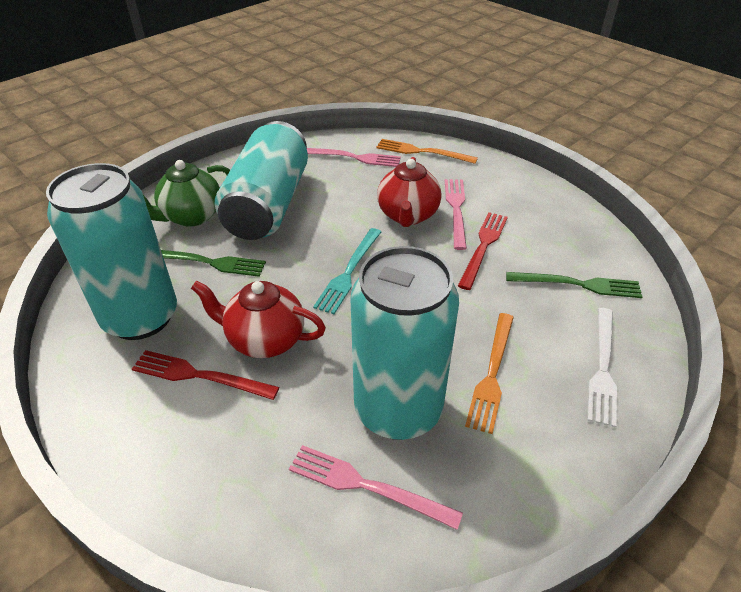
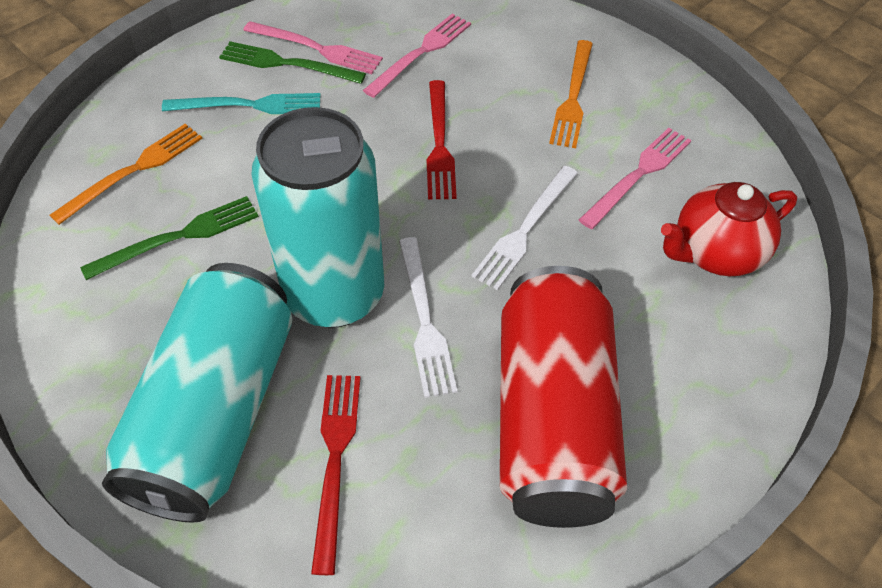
green teapot: [143,160,230,227] = 1 -> none = 0
red can: none = 0 -> [500,266,627,528] = 1
red teapot: [191,281,326,358] [377,157,442,227] = 2 -> [661,182,797,276] = 1
turquoise can: [46,163,177,340] [215,121,308,240] [351,246,459,440] = 3 -> [102,263,292,523] [251,107,384,328] = 2
white fork: [587,308,617,428] = 1 -> [399,237,458,398] [471,166,578,290] = 2

